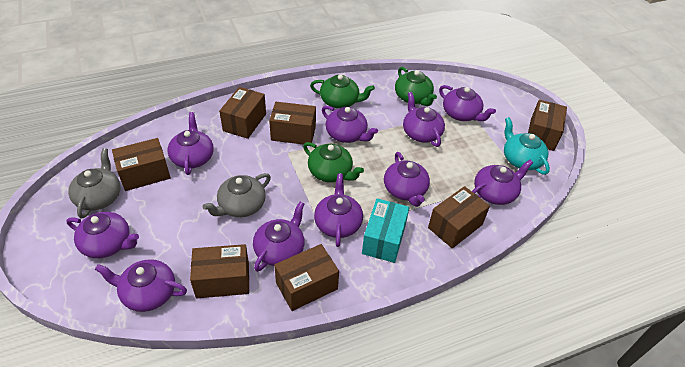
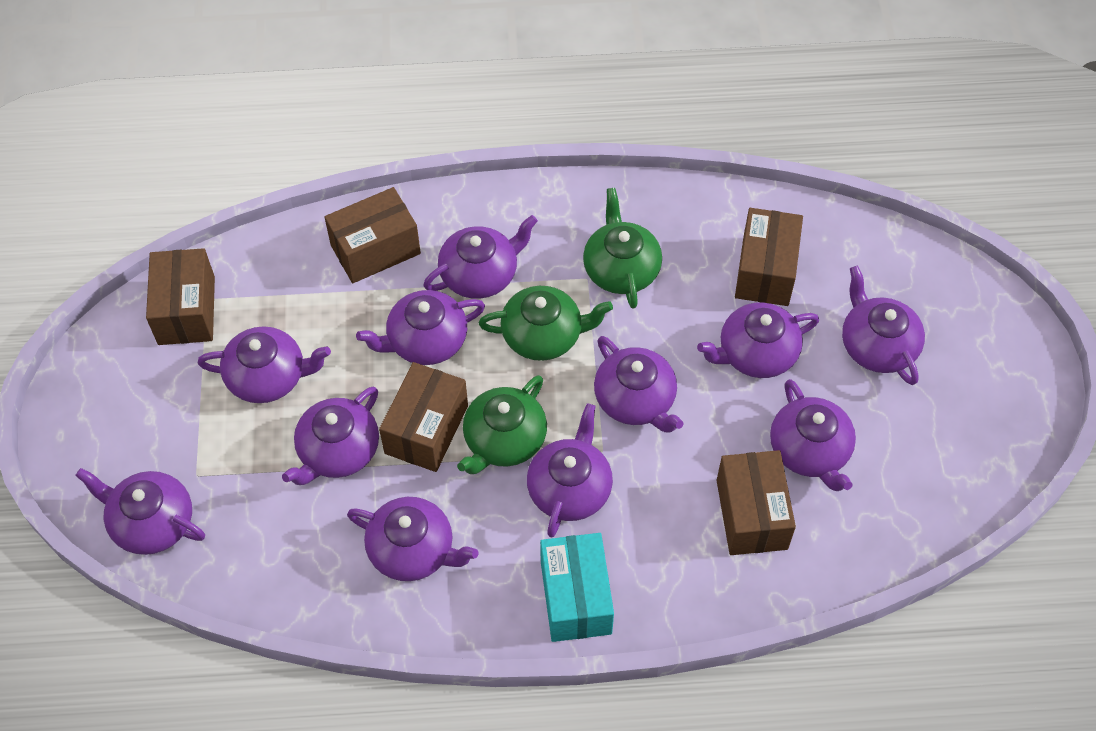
brown box: [112,138,171,191] [190,244,249,298] [219,87,266,139] [269,102,316,145] [274,244,339,311] [428,186,490,249] [528,100,567,151] = 7 -> [146,248,215,345] [324,187,421,283] [379,362,468,472] [717,450,796,555] [735,208,803,306] = 5
grey teapot: [68,148,120,219] [203,173,271,217] = 2 -> none = 0
purple teapot: [66,212,139,258] [95,259,187,312] [168,112,214,175] [253,202,304,272] [314,173,363,247] [322,106,378,143] [384,152,430,207] [403,92,445,147] [439,85,496,121] [472,160,533,205] = 10 -> [75,468,205,555] [198,326,331,403] [282,386,379,485] [347,497,478,581] [356,290,485,365] [423,215,538,299] [527,403,613,538] [594,336,683,433] [697,302,819,378] [770,379,856,491] [842,266,925,385] = 11
turquoise teapot: [504,117,550,175] = 1 -> none = 0

